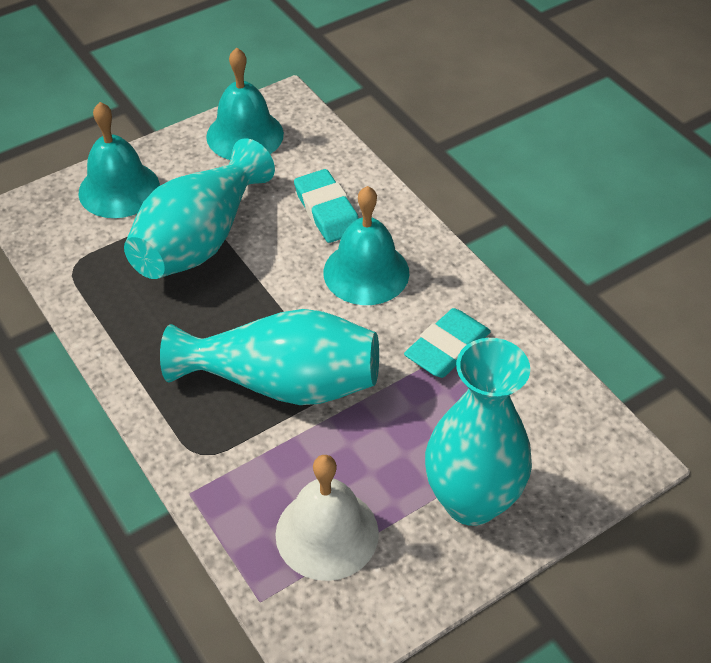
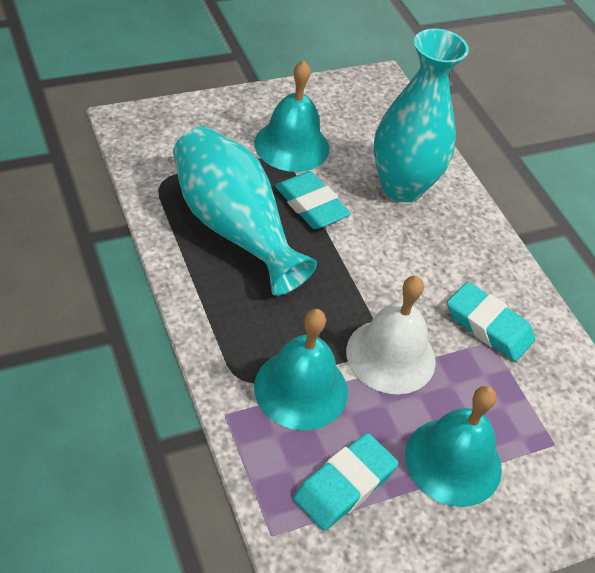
turquoise eraser: [294,169,359,243] [404,308,491,378] = 2 -> [275,171,351,229] [293,433,398,531] [447,282,535,362] = 3
turquoise vase: [124,138,275,279] [160,309,379,405] [425,338,532,526] = 3 -> [173,126,317,296] [373,29,469,202] = 2

